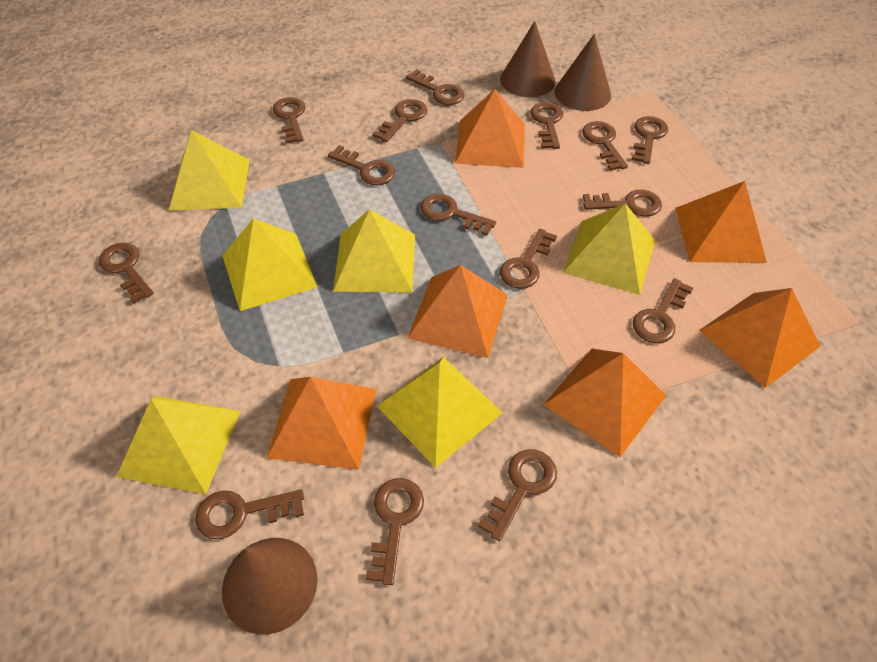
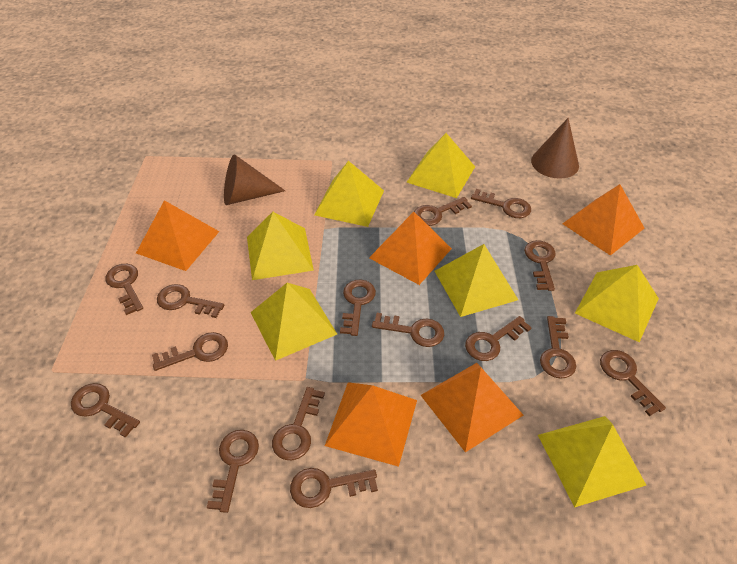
brown cone: [222,538,318,634] [500,21,556,97] [555,34,611,111] = 3 -> [224,154,285,205] [531,118,579,179] = 2
orange pyramid: [267,377,376,470] [407,265,507,358] [455,89,525,168] [543,349,667,457] [676,181,767,263] [699,288,820,388] = 6 -> [136,200,220,271] [325,382,417,467] [369,212,452,285] [421,363,523,452] [562,184,644,256] = 5
yellow pyramid: [116,396,241,494] [169,130,250,210] [222,218,318,311] [333,209,415,293] [377,357,503,468] [563,203,655,295] = 6 -> [247,212,314,280] [250,283,337,361] [314,161,384,227] [406,133,475,198] [435,244,518,317] [538,416,646,507] [575,265,659,342] = 7

